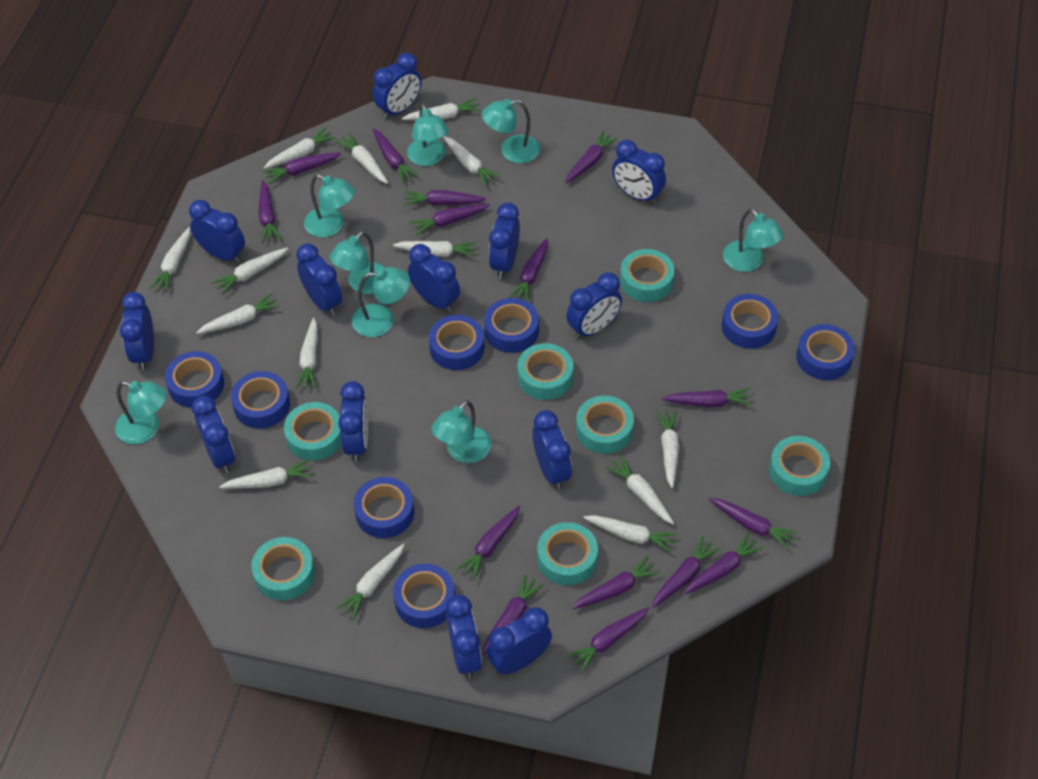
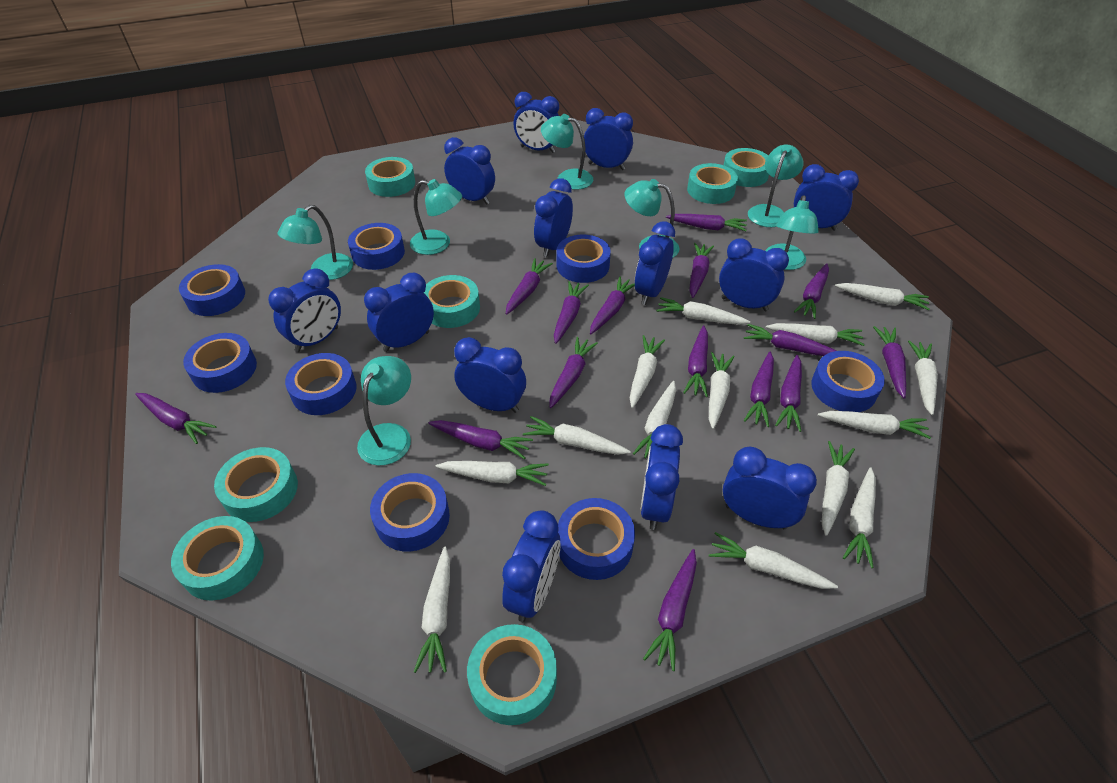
turquoise lamp: [115,381,167,444] [304,174,355,238] [330,231,386,294] [352,267,410,337] [407,103,449,166] [432,400,491,463] [482,99,540,163] [723,208,784,272] = 8 -> [277,205,353,280] [357,356,411,466] [410,179,462,255] [541,114,593,190] [625,179,680,258] [748,145,803,227] [765,195,819,270] = 7

